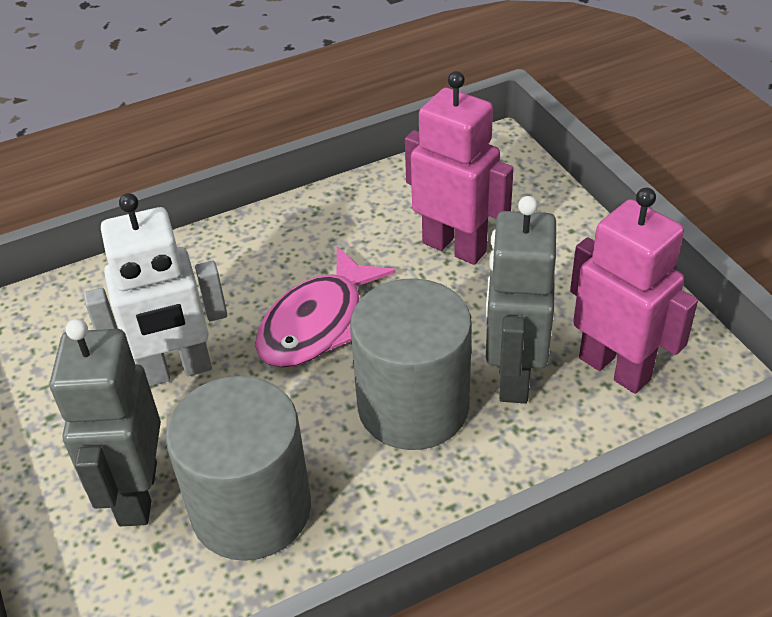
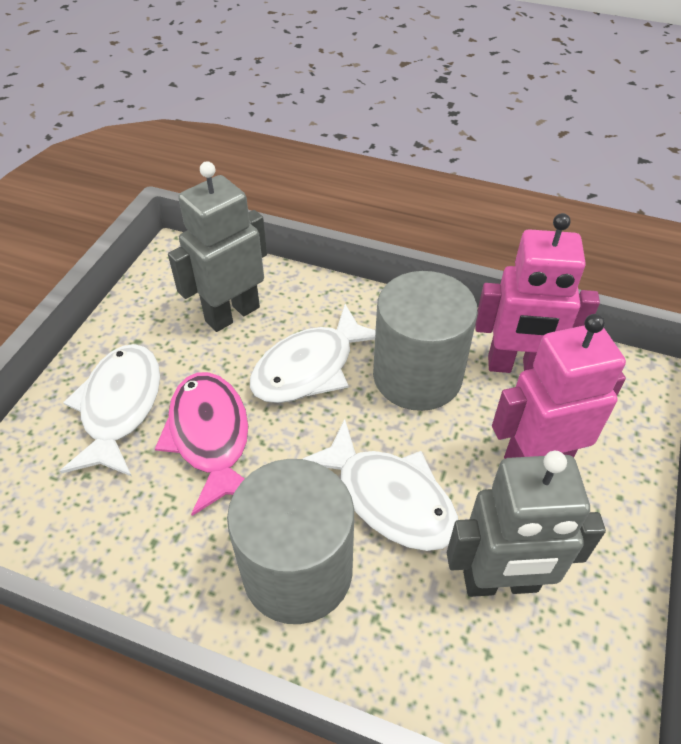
white fish: none = 0 -> [60,344,160,477] [250,304,376,403] [303,419,458,551] = 3
white robot: [84,193,227,386] = 1 -> none = 0

